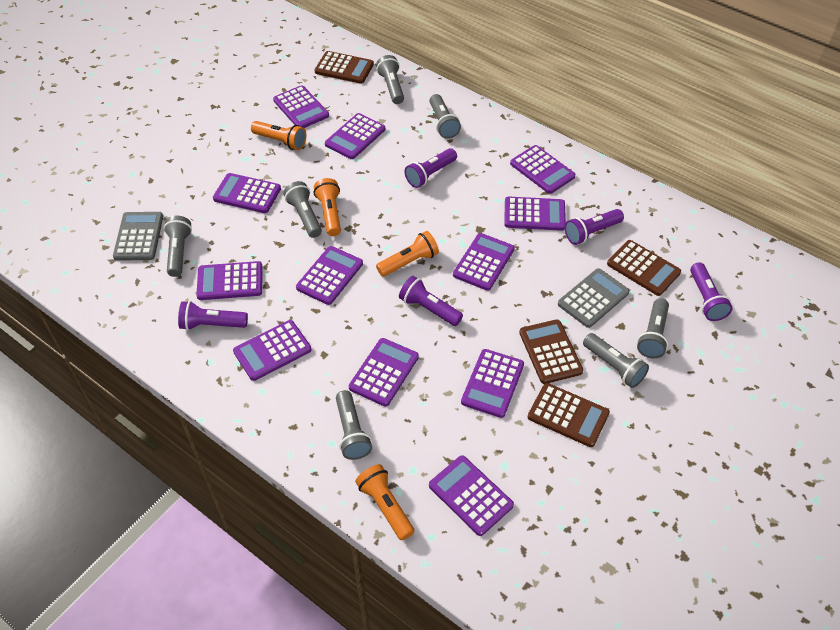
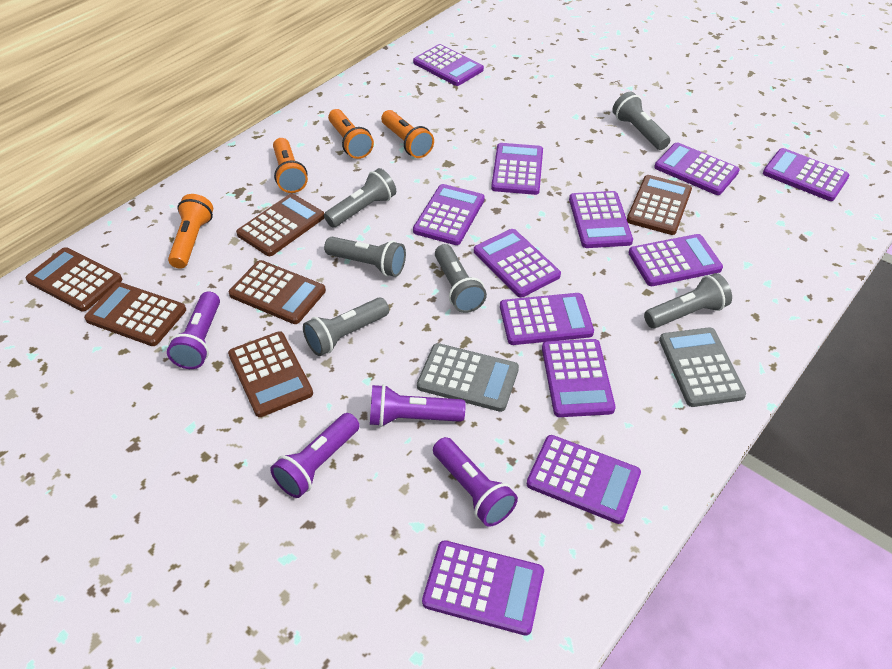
brown calculator: [315,51,374,84] [519,319,583,384] [528,383,610,447] [607,240,681,296] = 4 -> [26,247,122,311] [84,282,186,346] [228,331,313,417] [229,260,326,324] [236,194,324,256] [627,175,692,235] = 6
grey flashlight: [164,216,192,277] [283,181,322,238] [336,390,372,460] [376,55,404,104] [430,94,461,139] [583,333,649,388] [637,298,669,358] = 7 -> [303,298,389,356] [324,168,396,227] [324,237,406,277] [435,244,487,313] [612,92,670,150] [644,273,732,329] = 6
purple flashlight: [178,301,248,330] [399,276,463,326] [404,148,457,188] [565,209,624,245] [690,262,733,321] = 5 -> [167,291,220,369] [270,413,360,498] [370,384,465,427] [433,437,518,527] = 4

